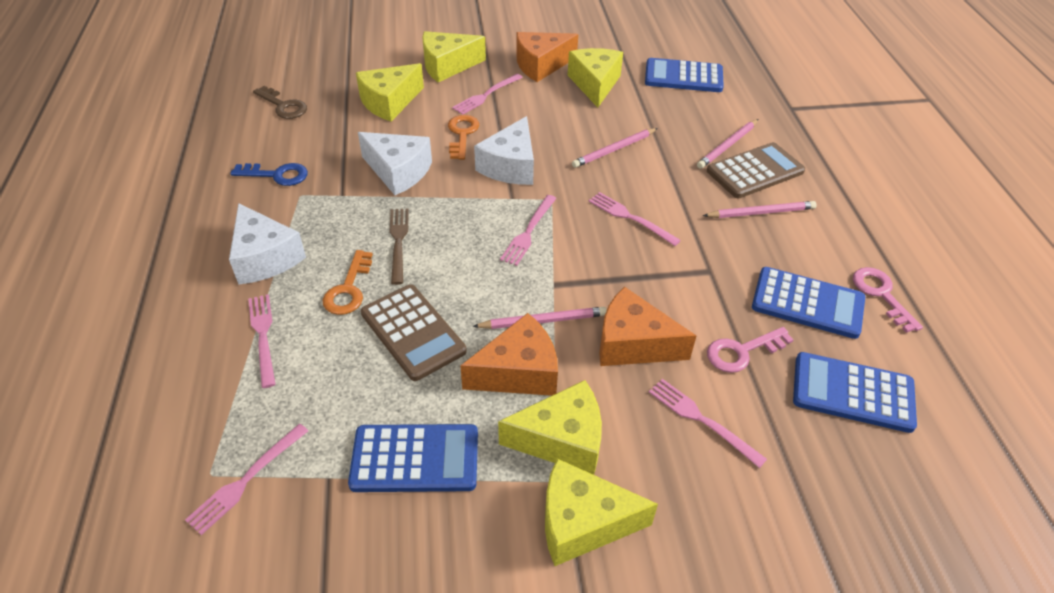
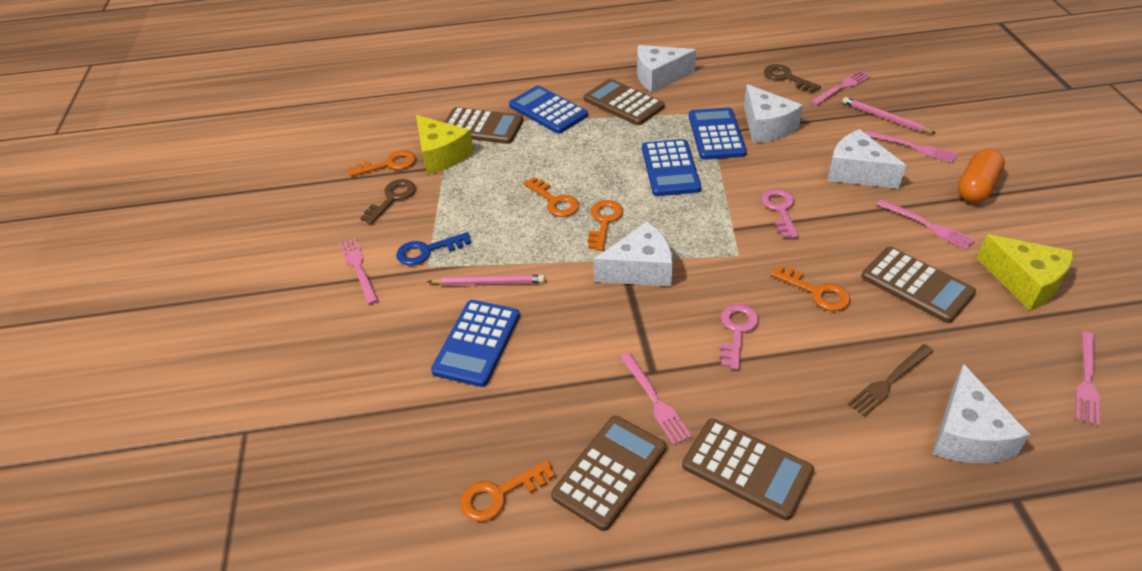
brown calculator: [361,285,467,381] [707,142,805,198] = 2 -> [444,107,523,144] [551,416,666,531] [584,79,665,125] [682,418,814,520] [861,247,976,323] = 5
brown key: [253,86,307,119] = 1 -> [361,179,416,224] [764,64,821,93] = 2
orange capsule: none = 0 -> [958,149,1005,203] = 1
orange cheese: [460,313,558,396] [516,32,578,82] [599,287,696,366] = 3 -> none = 0
orange key: [323,250,373,315] [448,115,479,160] = 2 -> [349,150,416,177] [460,460,555,522] [523,177,579,217] [588,200,623,251] [771,265,850,311] = 5
pink pencil: [473,307,607,329] [572,128,658,168] [697,119,758,169] [703,201,817,218] = 4 -> [427,275,545,285] [842,97,936,134] = 2
white cheese: [229,203,306,284] [358,132,432,195] [474,116,534,185] = 3 -> [594,222,673,286] [637,45,696,93] [744,84,803,143] [827,129,906,189] [932,364,1030,463] = 5
yellow cheese: [356,63,424,121] [422,31,486,82] [498,380,602,475] [545,459,658,566] [568,48,623,108] = 5 -> [416,115,473,174] [977,234,1074,311] = 2

